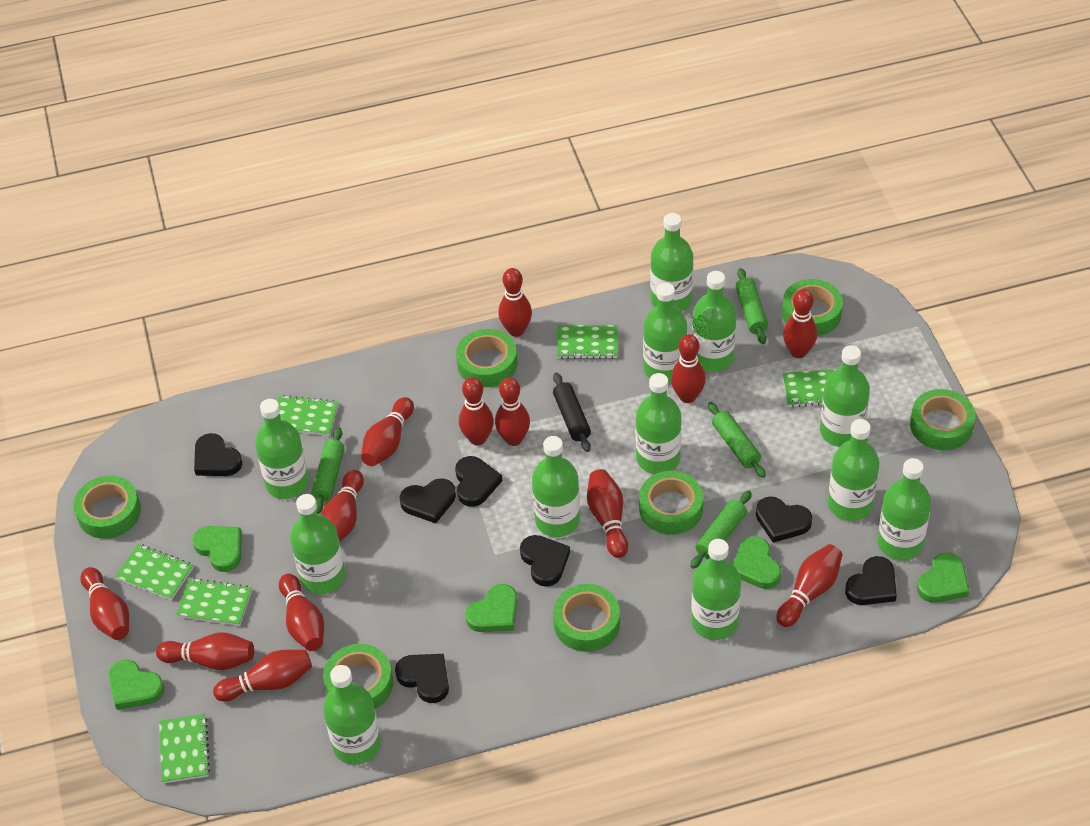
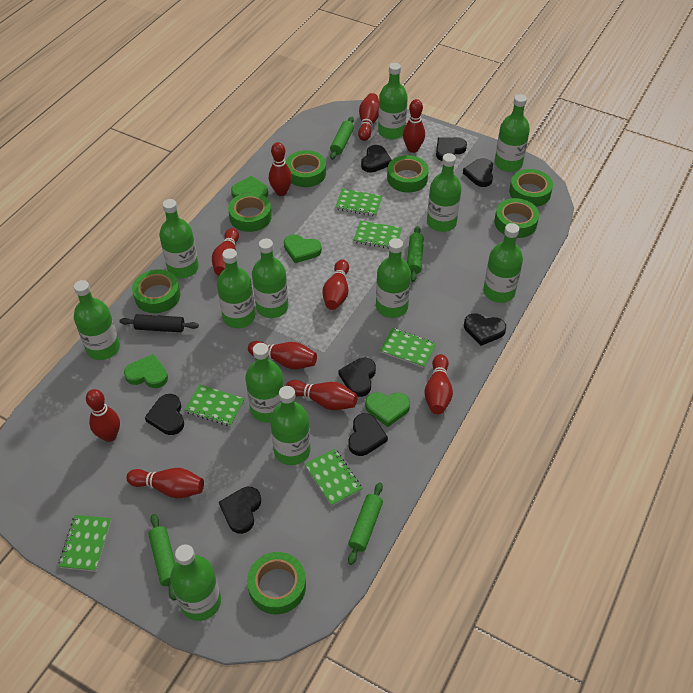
black heart: [194,433,242,476] [395,654,449,703] [400,478,456,524] [455,456,502,507] [520,535,570,587] [756,496,812,543] [845,556,897,605] = 7 -> [145,394,184,435] [219,487,261,534] [339,358,376,397] [349,413,388,456] [361,145,392,172] [436,137,467,161] [463,158,493,187] [464,313,506,346] = 8
green heart: [108,660,164,710] [192,526,242,572] [465,584,518,632] [733,536,782,589] [917,552,969,603] = 5 -> [124,354,168,388] [231,176,268,198] [284,234,322,263] [365,392,410,427] = 4
red bowling pin: [80,567,129,640] [156,632,254,670] [213,650,312,702] [279,574,324,651] [321,470,364,542] [361,397,414,466] [459,377,494,446] [495,377,530,446] [498,268,532,337] [587,469,628,558] [671,334,706,403] [776,544,842,627] [783,289,817,358] = 13 -> [86,389,120,442] [126,468,204,498] [212,228,239,275] [248,341,317,369] [269,142,292,196] [286,380,358,410] [323,259,349,310] [358,93,379,141] [403,99,425,153] [424,354,453,414] = 10

